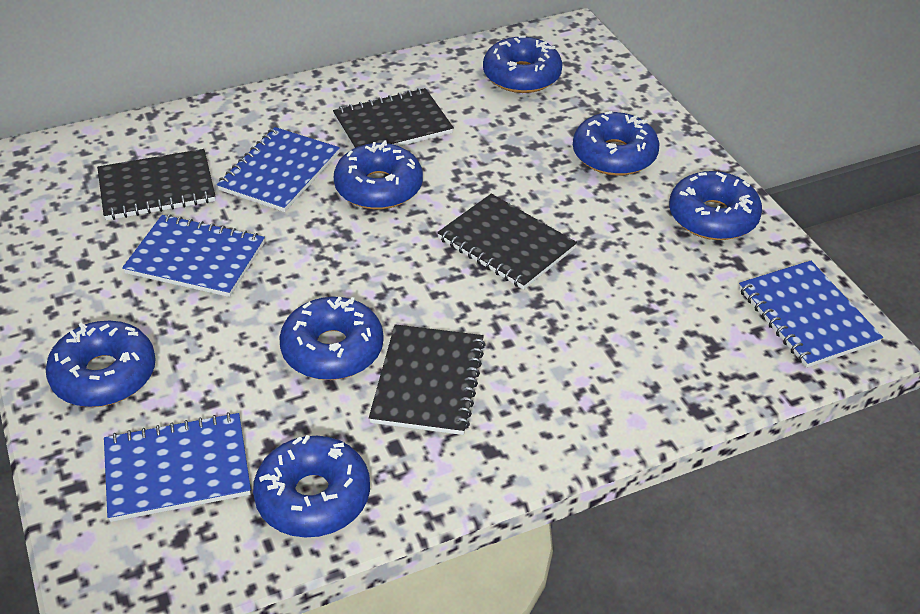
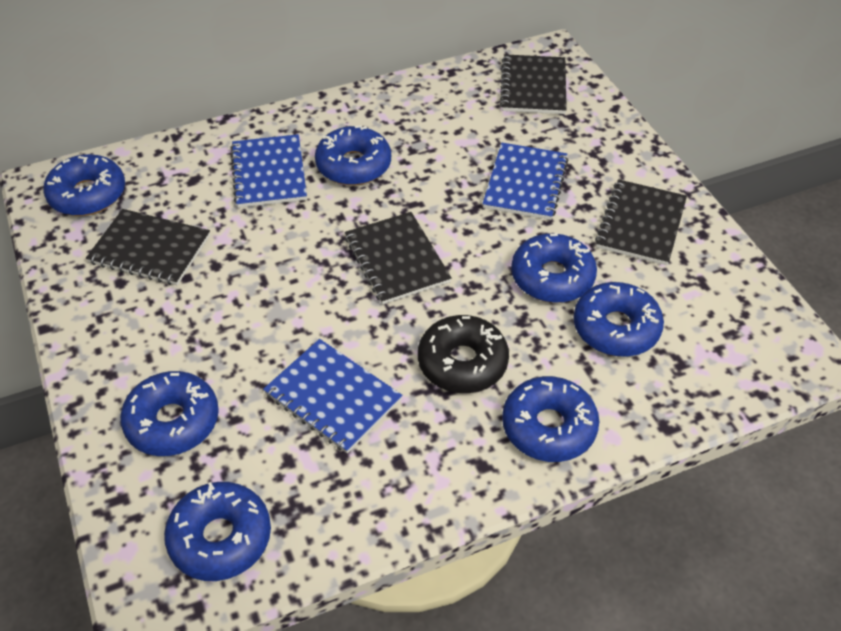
black donut: none = 0 -> [418,315,509,393] = 1
blue notebook: [104,412,251,522] [122,214,265,297] [217,127,340,212] [739,261,883,368] = 4 -> [230,134,307,208] [263,339,403,453] [482,143,569,220] = 3

